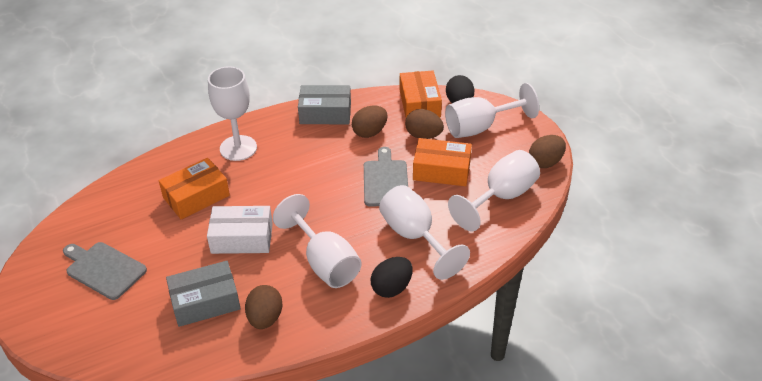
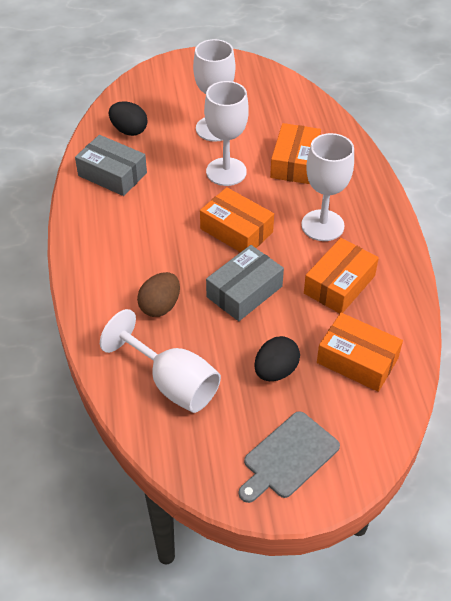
brown egg: [245,285,283,329] [352,105,388,138] [405,109,444,139] [529,135,566,168] = 4 -> [137,272,180,317] = 1
grey cutting board: [63,242,147,300] [364,147,408,207] = 2 -> [239,411,340,503] = 1
orange box: [159,158,230,220] [400,70,442,118] [413,138,472,186] = 3 -> [200,187,274,252] [270,123,321,184] [304,238,379,314] [317,313,403,392] = 4
white box: [207,206,273,254] = 1 -> none = 0
white goblet: [208,66,257,161] [273,194,362,288] [379,185,470,280] [445,83,539,138] [448,150,540,231] = 5 -> [100,309,221,413] [193,39,235,142] [204,81,249,186] [301,133,354,241] = 4

